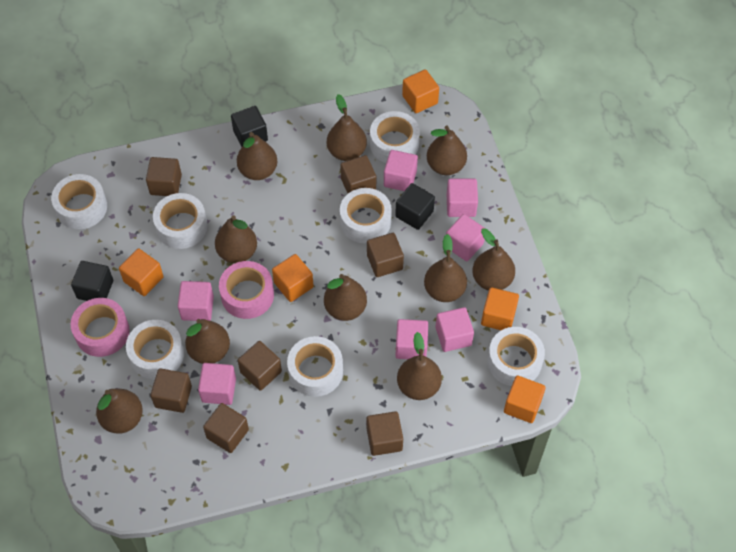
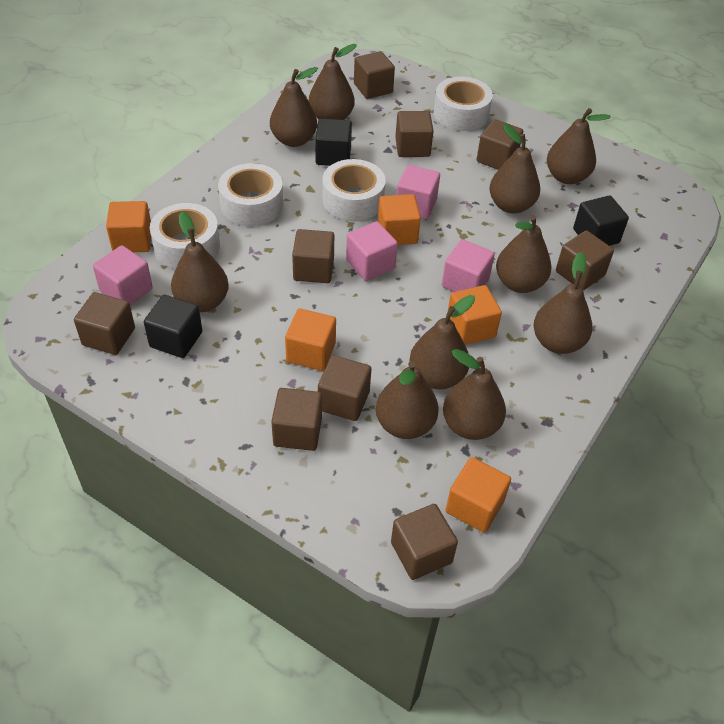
brown cube: [146,157,182,196] [150,368,192,413] [203,403,249,453] [238,341,282,391] [340,155,376,193] [367,233,404,277] [367,411,403,456] = 7 -> [74,292,135,355] [271,388,322,451] [292,229,334,283] [318,355,371,421] [354,51,395,99] [391,504,458,580] [395,111,433,157] [476,119,523,170] [556,230,614,290] = 9
pink cube: [178,281,214,321] [198,363,236,405] [384,150,418,191] [395,319,428,359] [436,307,474,352] [446,179,478,217] [446,214,485,261] = 7 -> [93,245,153,305] [346,221,398,281] [396,165,440,219] [442,239,495,292] = 4
pink tape: [71,298,130,357] [219,261,274,319] = 2 -> none = 0
white tape: [51,174,107,229] [126,320,184,379] [153,193,208,249] [287,336,343,397] [340,188,392,244] [370,111,420,163] [487,327,545,386] = 7 -> [150,203,220,269] [218,163,283,226] [322,159,386,221] [434,77,493,131] = 4

